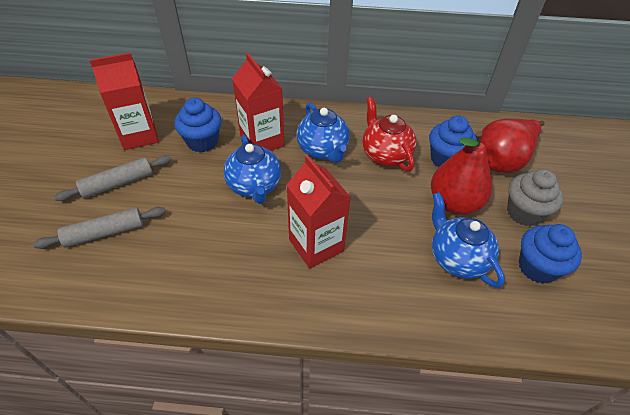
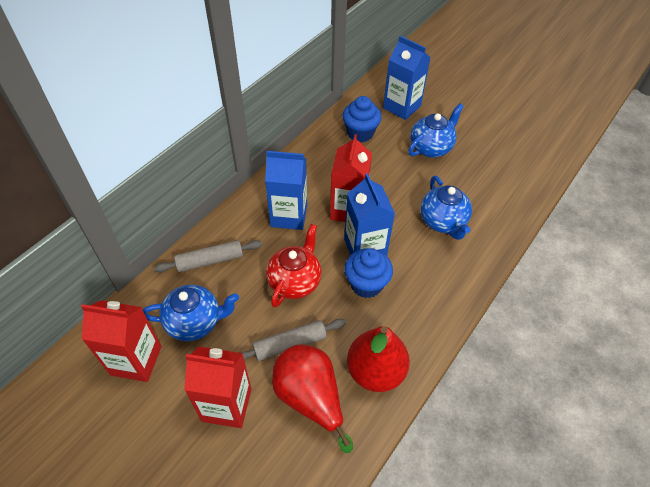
blue carton: none = 0 -> [265,151,307,230] [344,173,395,256] [383,36,430,120] = 3
blue cupcake: [174,98,221,152] [429,116,477,168] [519,224,582,284] = 3 -> [342,96,382,142] [344,248,393,298] = 2
grey cupcake: [507,169,564,226] = 1 -> none = 0

